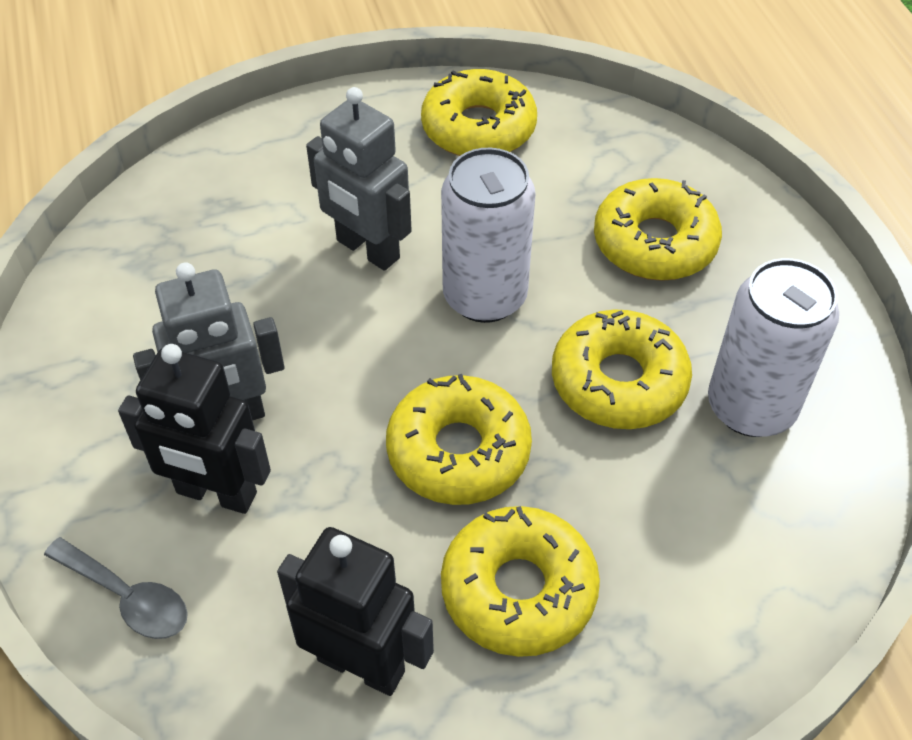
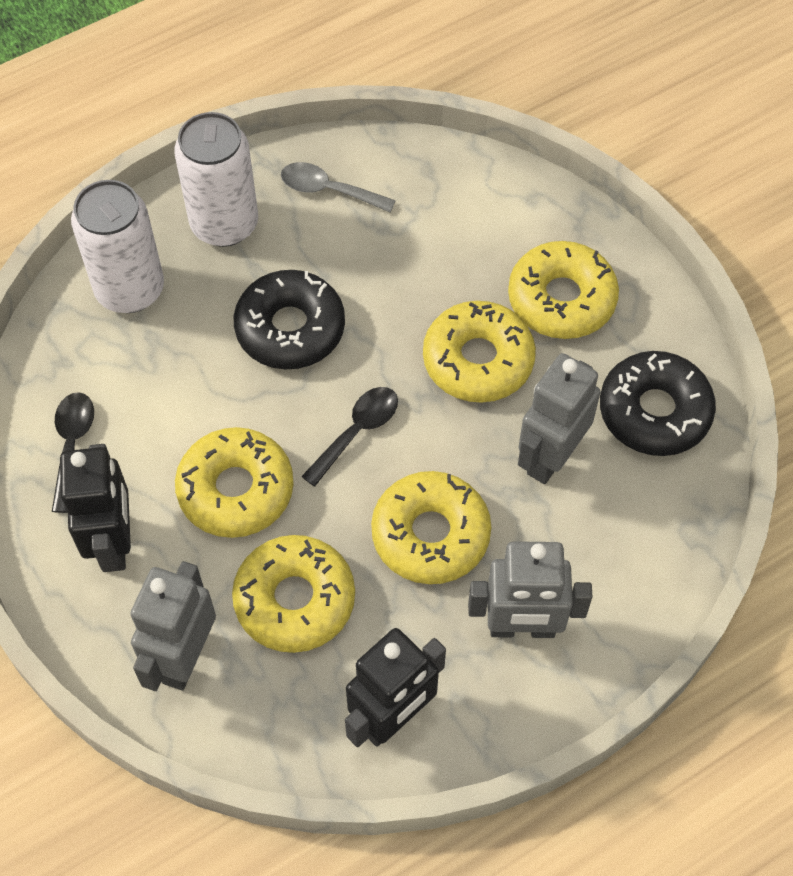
black donut: none = 0 -> [234,270,345,369] [600,351,716,456] = 2
black spoon: none = 0 -> [52,392,94,513] [301,387,398,487] = 2
grey robot: [133,262,285,420] [306,87,412,271] = 2 -> [130,561,216,691] [468,541,592,638] [518,353,601,484] = 3

